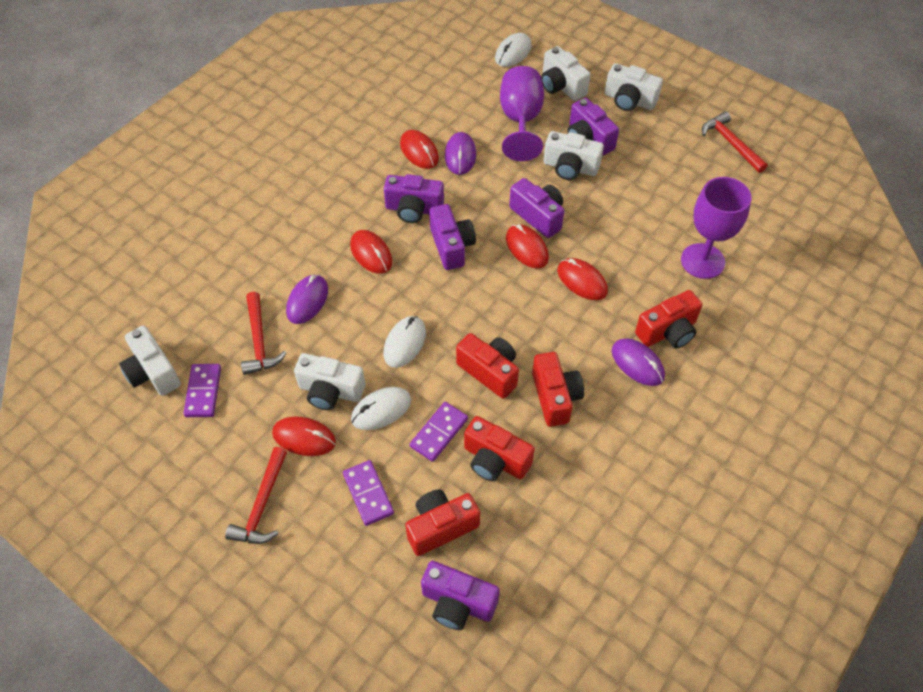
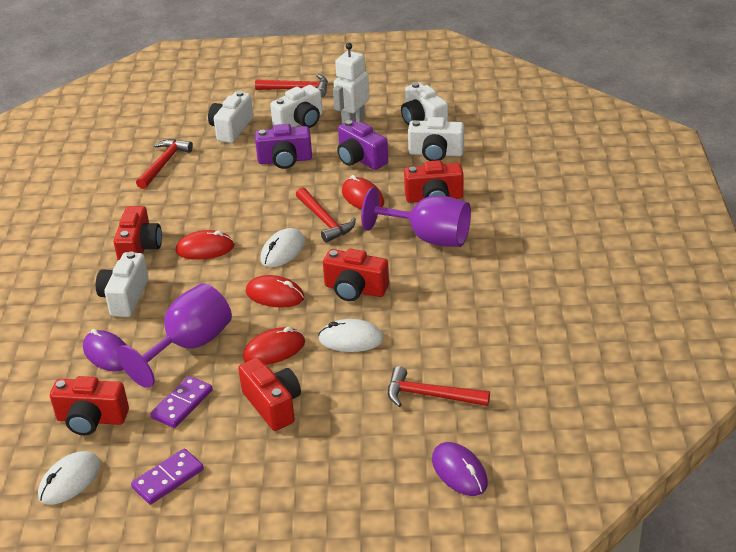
purple camera: [384,174,444,223] [421,561,500,630] [429,204,476,270] [509,178,564,238] [567,98,619,156] = 5 -> [255,124,312,169] [337,120,388,170] = 2
purple domino: [183,364,221,417] [343,460,394,526] [410,402,468,462] = 3 -> [131,448,204,505] [150,376,213,428] = 2
purple mouse: [286,275,328,324] [445,132,476,175] [612,339,665,386] = 3 -> [83,329,126,372] [432,442,488,496] = 2
red hammer: [225,447,287,544] [241,292,286,375] [702,111,768,173] = 3 -> [136,139,193,189] [255,74,328,97] [296,187,356,243] [388,366,490,407] = 4
red mouse: [272,416,336,456] [350,230,392,274] [400,130,439,169] [506,224,549,268] [557,258,608,300] = 5 -> [176,230,235,260] [243,327,305,365] [245,275,305,307] [342,175,384,210] = 4
white robot: none = 0 -> [333,43,369,124] = 1

